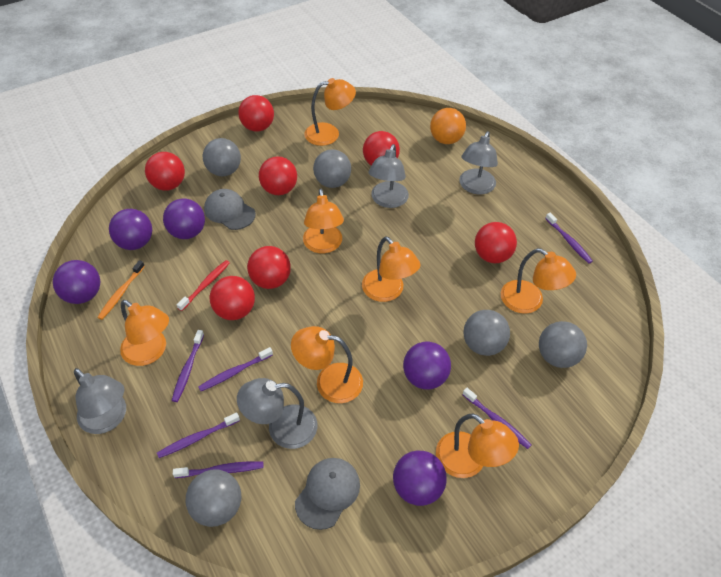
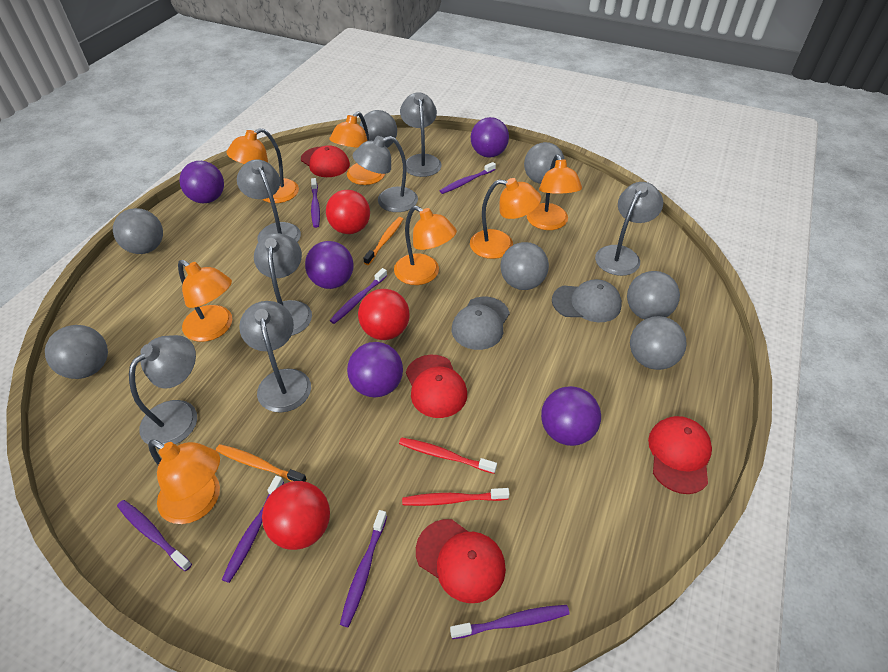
grey ball: [186,470,241,527] [203,138,241,176] [313,149,351,188] [463,310,510,356] [539,321,587,368] = 5 -> [45,325,108,379] [113,208,163,254] [360,110,397,148] [501,242,549,290] [524,142,565,184] [627,271,680,320] [630,316,687,370] = 7
grey lamp: [74,368,126,434] [237,378,317,449] [368,144,409,208] [459,131,498,194] = 4 -> [129,335,197,444] [237,159,301,242] [239,301,311,413] [254,233,312,336] [353,136,418,212] [400,92,442,177] [595,182,663,276] = 7
orange ball: [430,108,466,144] = 1 -> none = 0
orange toothbrush: [97,260,145,320] = 1 -> [216,444,307,482] [363,217,403,265] = 2
purple toothbrush: [157,412,240,458] [172,330,204,402] [173,461,264,478] [199,347,273,391] [462,388,532,449] [545,213,593,264] = 6 -> [117,500,192,571] [222,476,284,583] [311,178,320,228] [330,268,387,324] [340,510,387,627] [440,162,496,194] [450,605,570,639] = 7
red ball: [145,152,185,190] [210,276,255,320] [238,95,274,132] [247,246,291,289] [259,156,297,195] [363,131,400,166] [475,222,517,263] = 7 -> [262,481,330,550] [326,190,370,234] [358,289,410,340] = 3
red cap: none = 0 -> [301,145,350,177] [406,355,467,418] [416,519,506,603] [648,416,712,494] = 4
red toothbrush: [177,260,230,311] = 1 -> [399,437,497,474] [402,488,509,506] = 2

